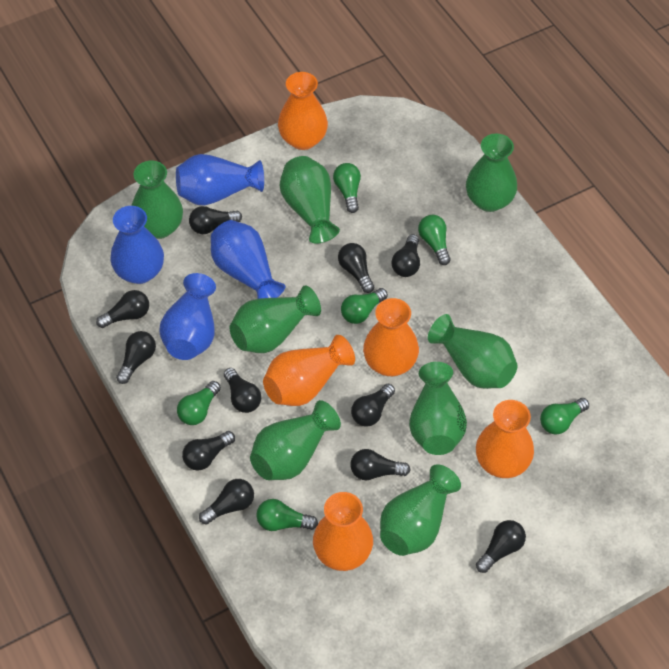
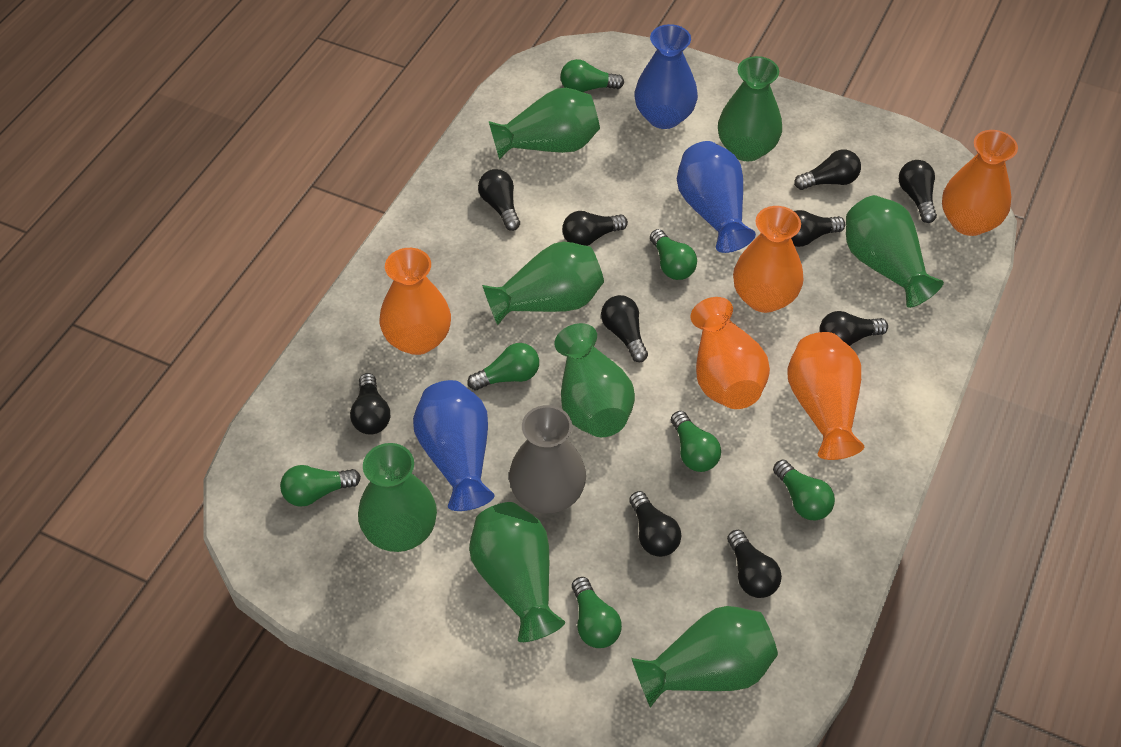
black light bulb: [96,290,149,328] [116,331,156,384] [182,431,235,471] [189,206,242,234] [199,479,254,525] [224,368,261,413] [338,243,374,293] [350,449,411,480] [351,384,395,426] [391,234,420,277] [476,520,526,573] = 11 -> [350,373,390,435] [478,169,520,231] [562,211,628,246] [601,295,648,362] [629,491,681,557] [727,530,782,598] [791,210,845,247] [794,150,861,190] [819,311,888,346] [899,160,937,223] = 10
blue vase: [110,206,164,284] [160,273,216,360] [176,154,264,206] [211,220,286,299] = 4 -> [413,380,494,511] [635,24,698,129] [677,141,756,253] = 3
green light bulb: [177,381,221,425] [256,499,318,531] [333,163,361,213] [341,288,388,324] [418,215,451,265] [540,398,589,435] = 6 -> [280,465,361,507] [467,343,539,390] [560,59,624,92] [572,577,622,648] [650,229,697,280] [671,411,721,472] [773,460,835,520] = 7
grey vase: none = 0 -> [509,405,586,514] = 1

